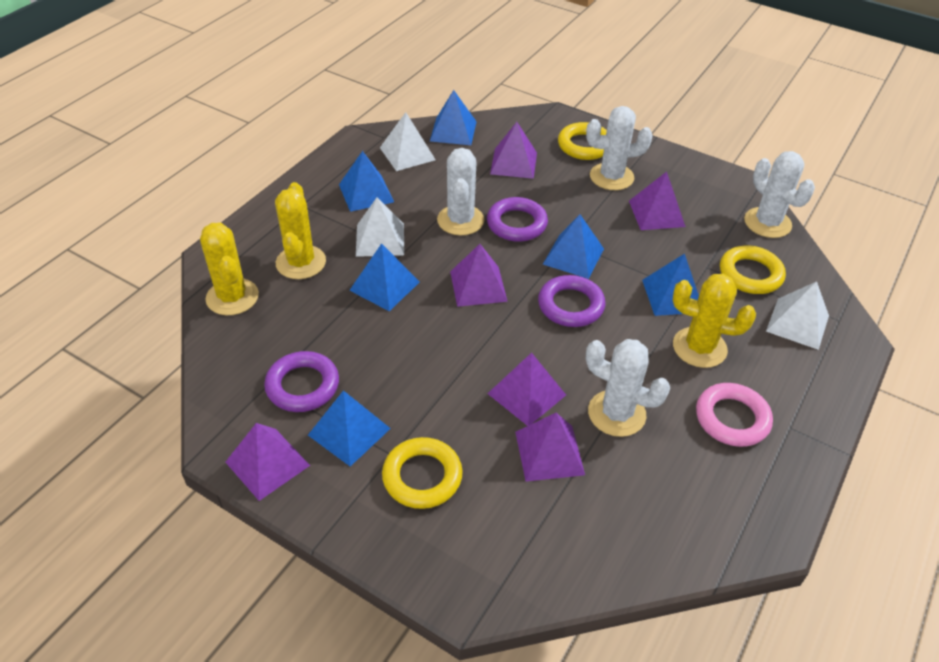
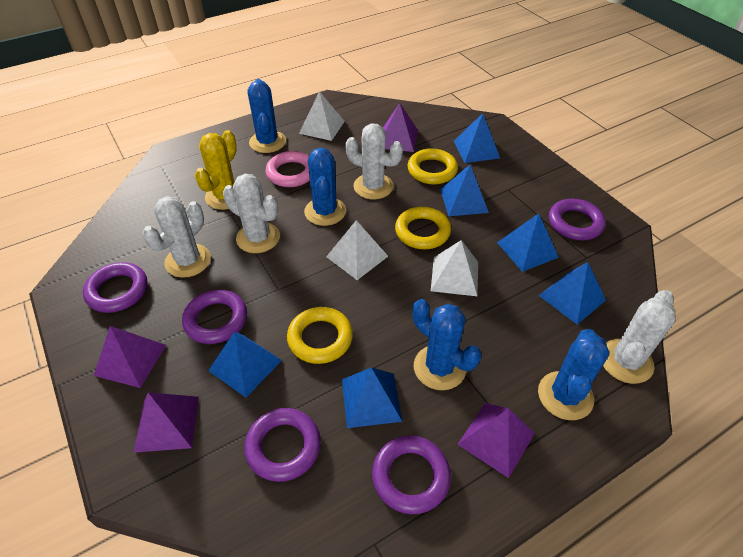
blue cactus: none = 0 -> [248,79,286,153] [304,148,346,226] [412,299,481,390] [538,329,609,420] = 4
purple pyramid: [226,423,310,501] [450,244,508,307] [487,353,566,426] [490,122,537,179] [515,413,585,482] [629,172,686,230] = 6 -> [94,326,166,388] [133,392,199,453] [383,103,418,152] [457,403,535,478] = 4
purple ring: [264,351,339,412] [487,197,548,242] [538,275,605,327] = 3 -> [83,262,147,313] [182,290,247,344] [244,408,321,482] [372,436,451,514] [549,199,606,240] = 5
yellow cactus: [200,223,259,315] [275,182,326,279] [673,274,756,368] = 3 -> [195,130,237,210] = 1

